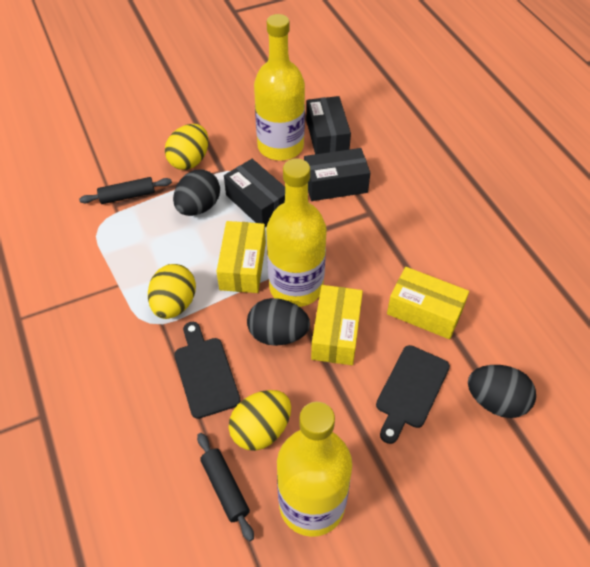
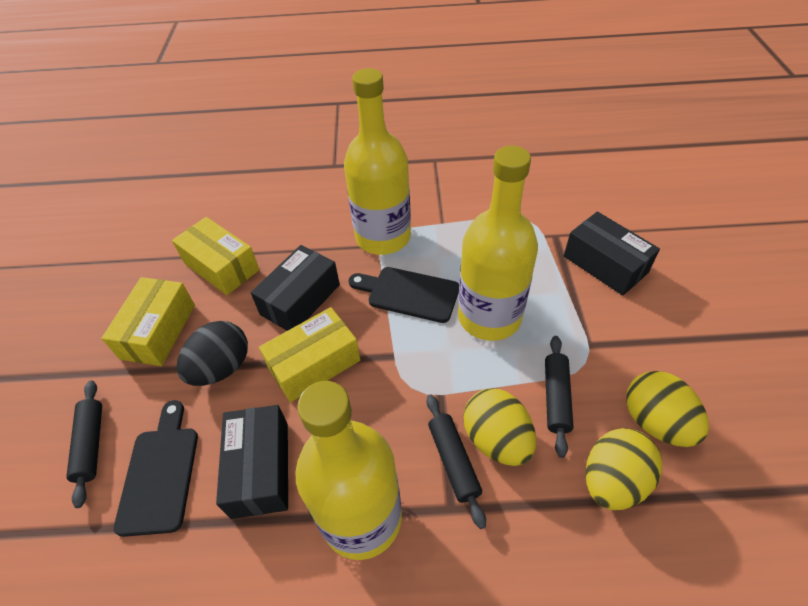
black egg: [173,169,220,216] [247,298,310,346] [468,365,536,418] = 3 -> [177,321,248,386] = 1
black rolling pin: [79,177,172,204] [197,433,254,541] = 2 -> [66,380,102,508] [427,395,486,529] [545,336,573,458] = 3

